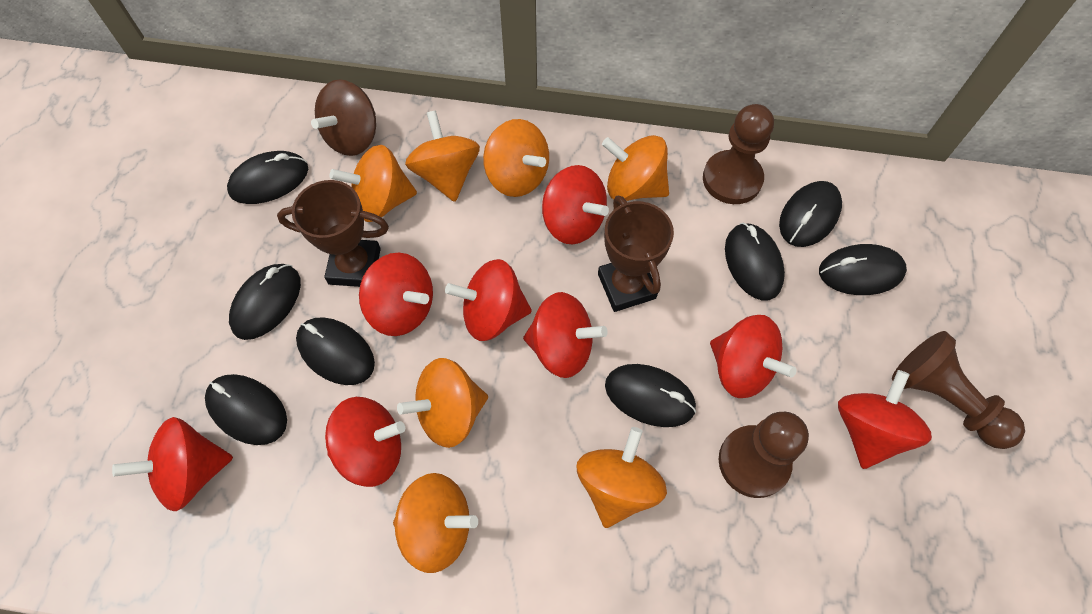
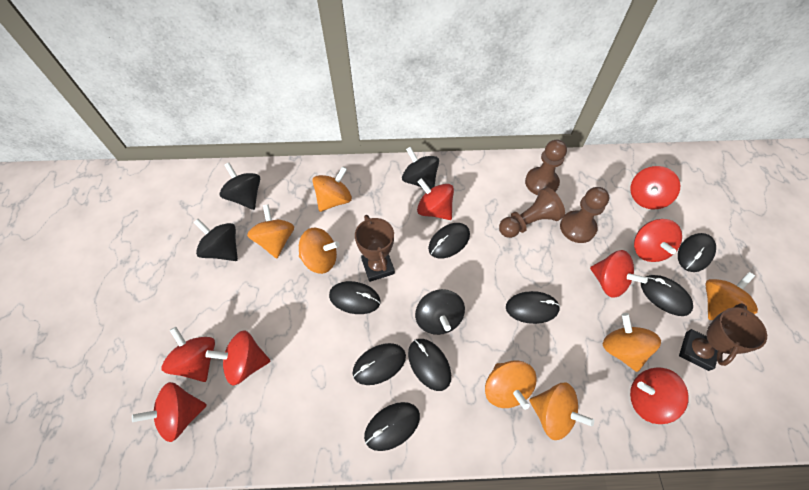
black spinning top: none = 0 -> [193,219,238,261] [219,163,260,210] [402,147,439,189] [415,289,465,335] = 4
brown spinning top: [311,79,376,156] = 1 -> none = 0

